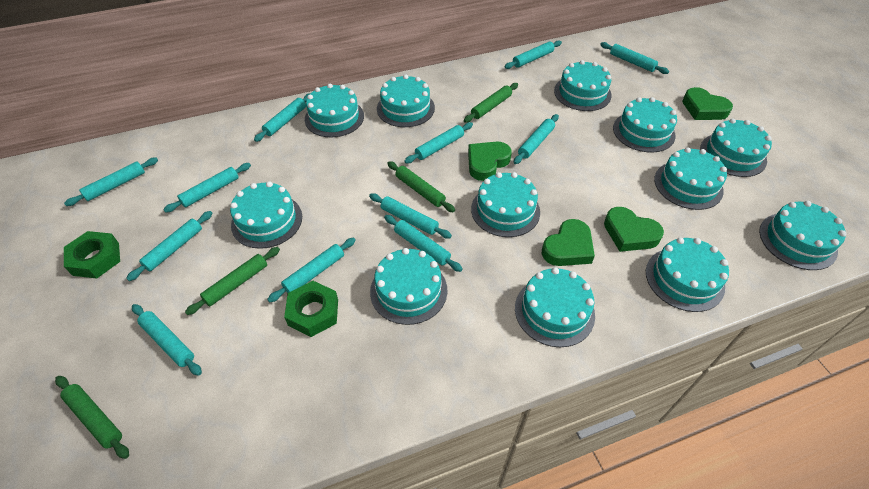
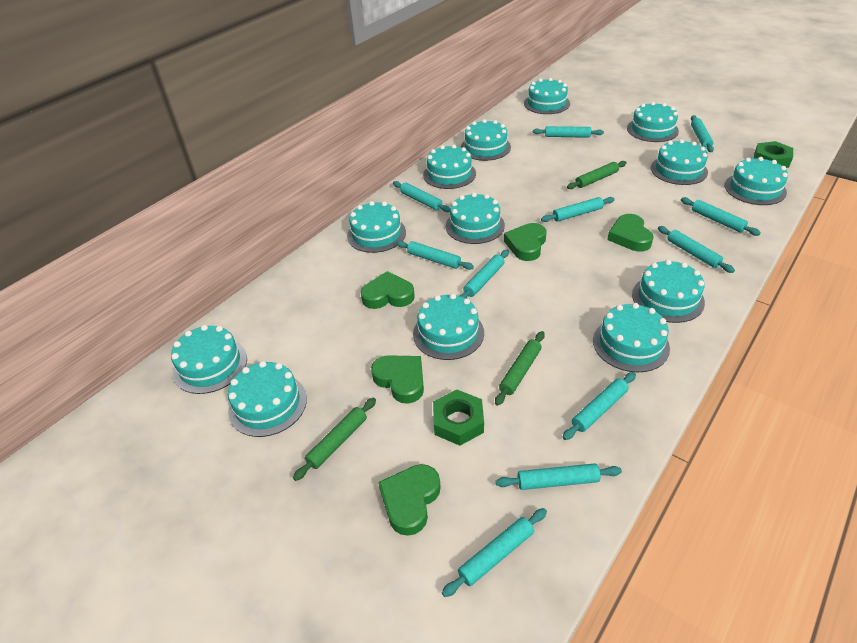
green heart: [468,141,512,181] [542,219,595,266] [604,207,664,252] [682,87,733,120] = 4 -> [361,271,415,309] [371,355,424,404] [378,464,441,536] [504,223,546,261] [607,214,654,252] = 5
green rolling pin: [55,376,129,459] [185,247,280,315] [387,161,455,213] [464,83,518,123] = 4 -> [293,398,376,481] [495,331,545,406] [567,161,627,189] = 3
turquoise cake: [230,181,302,249] [305,84,364,138] [370,248,447,325] [377,74,435,127] [471,172,540,237] [515,267,595,347] [554,60,612,111] [613,97,677,153] [646,237,729,312] [654,147,727,210] [700,119,772,177] [759,201,846,270] = 12 -> [171,325,247,394] [228,361,307,437] [347,201,406,253] [413,294,484,360] [423,145,476,189] [446,193,505,244] [461,119,511,161] [524,78,570,114] [593,303,670,372] [627,102,679,142] [632,260,705,323] [651,139,708,185] [724,157,788,205] = 13
turquoise rolling pin: [64,158,158,206] [126,211,212,281] [132,304,202,376] [163,163,251,213] [254,93,311,142] [267,238,356,302] [369,193,452,238] [384,215,463,272] [404,122,473,163] [504,40,562,69] [514,114,559,164] [600,42,669,74] = 12 -> [393,181,450,212] [396,241,474,270] [442,508,547,597] [460,250,509,299] [496,463,622,490] [533,126,604,138] [541,197,615,222] [563,372,636,440] [658,226,735,273] [681,197,761,236] [691,115,714,152] = 11

